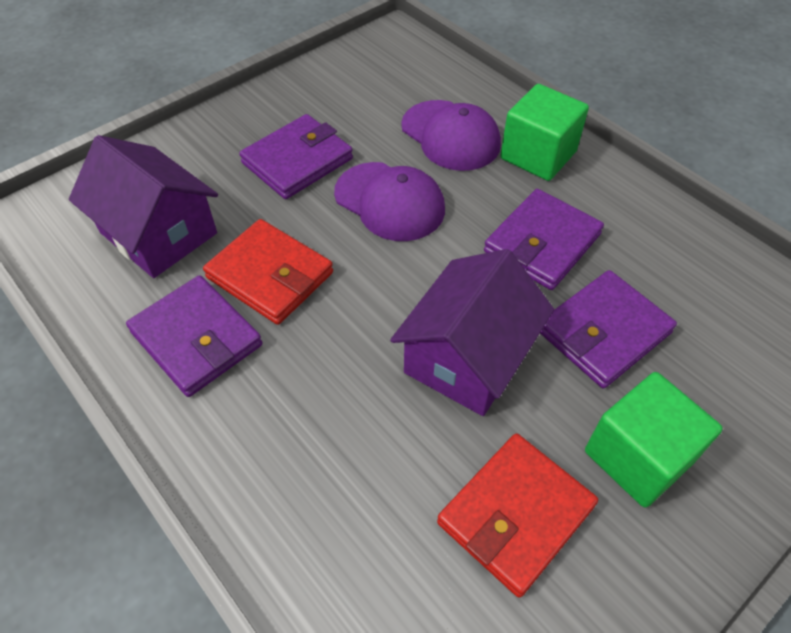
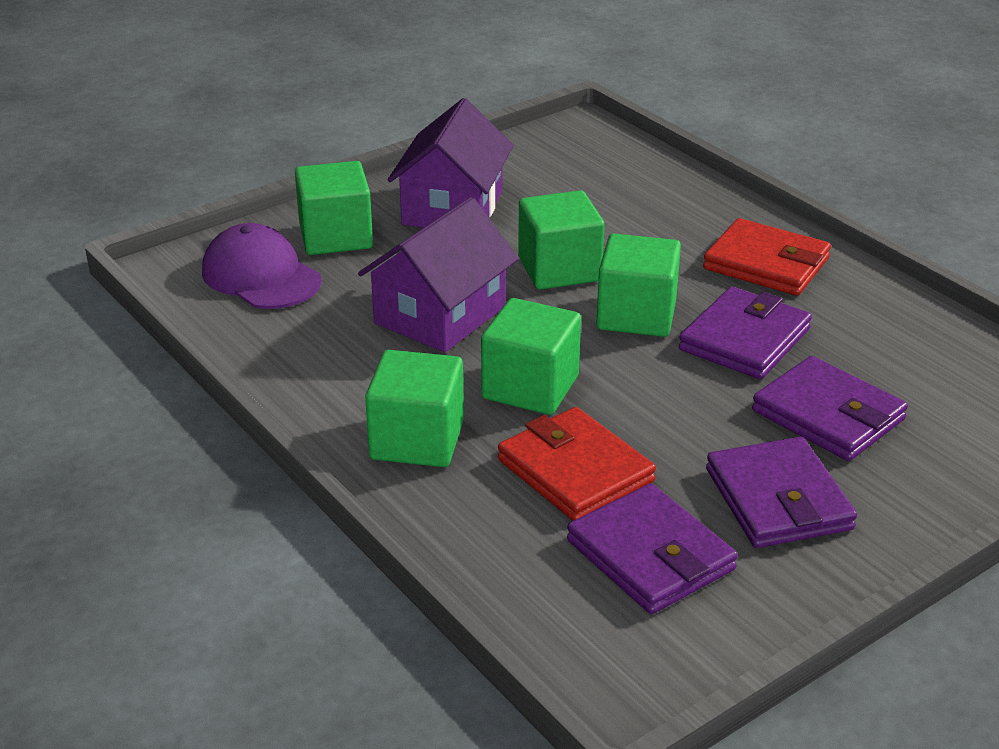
green cube: [500,84,589,181] [585,372,723,507] = 2 -> [295,161,373,255] [365,350,464,467] [481,298,581,415] [518,190,605,290] [596,234,681,337] = 5
purple cap: [334,162,445,241] [401,100,501,171] = 2 -> [202,223,322,309] = 1

